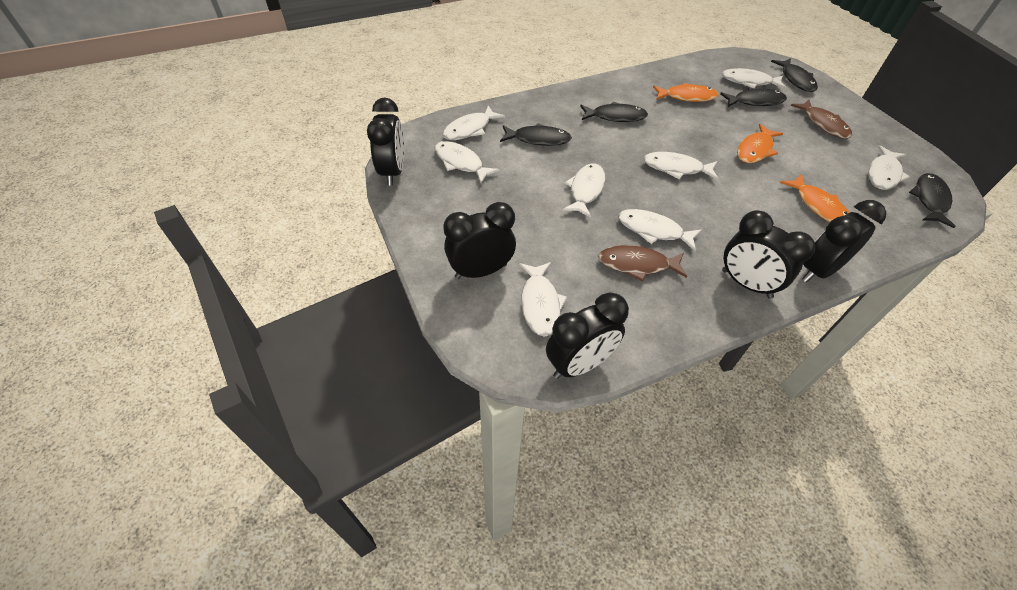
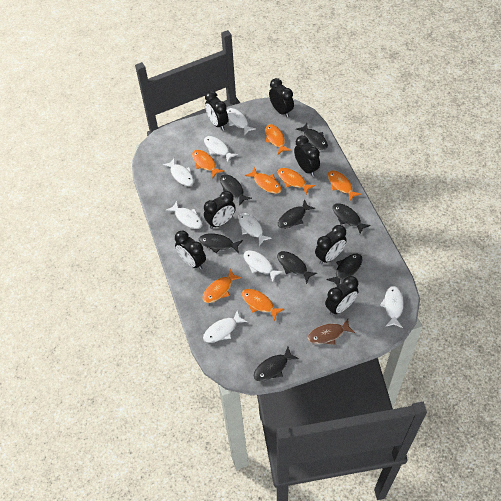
black clock: [367,97,404,186] [443,202,516,279] [546,292,629,379] [722,210,815,299] [802,200,886,282] = 5 -> [175,231,206,270] [204,191,236,229] [205,91,228,131] [269,78,294,118] [294,136,320,177] [315,225,347,264] [325,276,358,315] = 7
black fish: [500,123,572,146] [580,102,648,122] [720,87,787,107] [771,58,818,92] [909,173,956,228] = 5 -> [199,233,243,253] [220,174,252,206] [254,347,299,381] [277,251,317,284] [278,199,315,229] [296,123,328,150] [326,254,363,286] [333,203,371,234] = 8
brown fish: [598,245,687,281] [790,100,852,139] = 2 -> [307,319,355,345] = 1
orange fish: [653,83,719,102] [737,124,783,163] [780,174,850,222] = 3 -> [192,150,224,178] [203,269,242,303] [242,289,284,321] [245,167,282,194] [265,124,291,154] [278,168,315,194] [327,170,361,201] = 7

